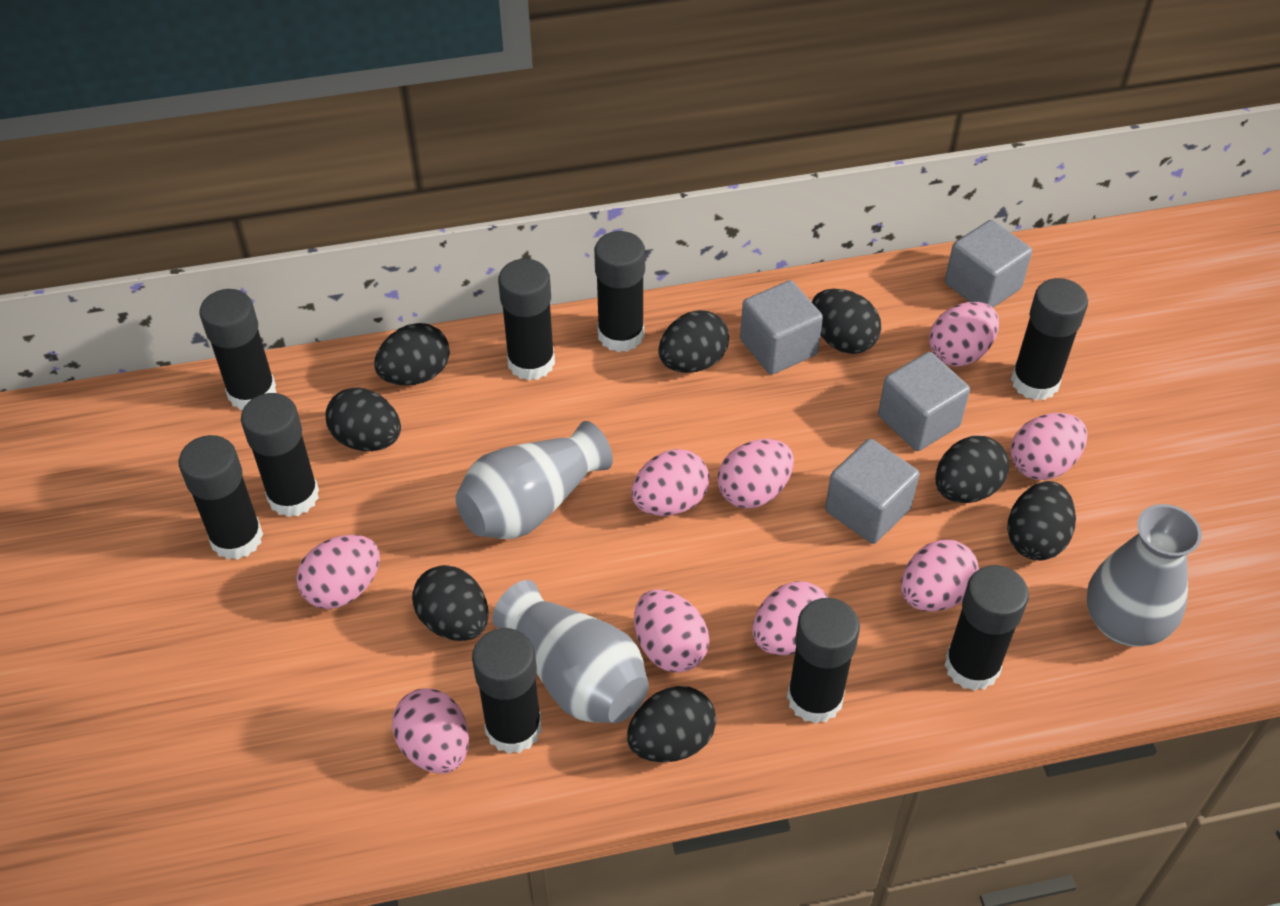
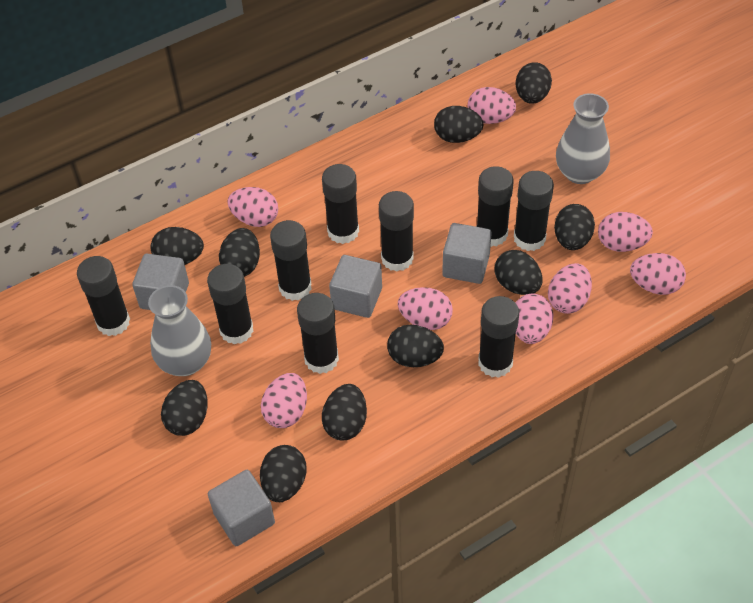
black egg: [325,388,401,451] [374,323,450,385] [412,565,489,641] [627,686,716,762] [658,310,729,373] [812,289,881,354] [936,436,1009,503] [1007,481,1076,561] = 8 -> [150,227,204,265] [161,380,208,436] [219,228,260,277] [260,445,307,502] [322,384,367,440] [387,325,444,367] [434,106,483,143] [495,250,542,295] [516,62,552,104] [554,204,595,250] = 10
grey vase: [456,421,613,539] [492,580,649,723] [1087,504,1202,647] = 3 -> [148,285,211,376] [556,93,610,184] = 2
pink egg: [296,535,380,609] [392,688,469,774] [631,449,710,516] [634,589,709,673] [717,439,794,509] [752,581,829,655] [901,540,979,612] [929,302,999,367] [1010,413,1087,480] = 9 -> [227,187,278,227] [261,373,307,428] [398,287,453,330] [468,87,516,124] [516,294,554,344] [548,263,592,314] [598,212,653,252] [630,253,686,295] = 8

